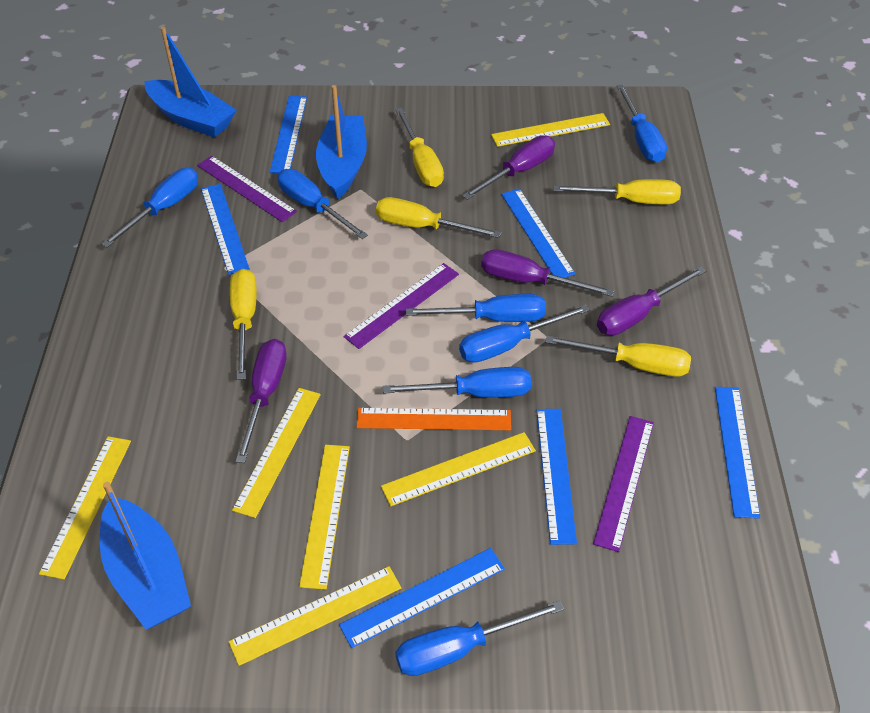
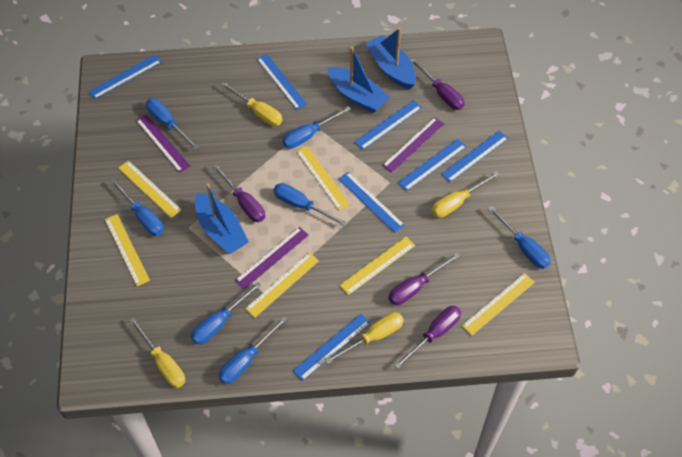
blue ruler: [201,184,250,275] [270,96,307,173] [339,548,505,648] [501,189,575,278] [537,409,577,545] [715,387,760,519] = 6 -> [88,55,162,99] [257,54,308,110] [293,314,371,381] [339,172,405,233] [354,100,422,150] [398,139,467,191] [441,131,508,182] = 7
orange ruler: [357,408,511,430] = 1 -> none = 0
yellow screwdriver: [230,269,257,380] [376,197,501,238] [396,108,444,187] [545,336,691,377] [553,179,681,204] = 5 -> [129,317,185,388] [220,82,283,126] [325,312,404,365] [432,171,500,218] = 4

